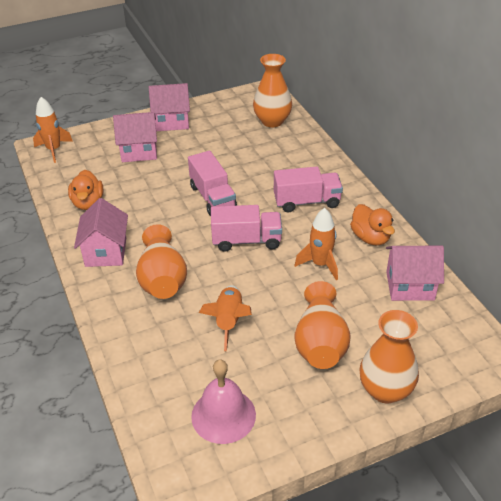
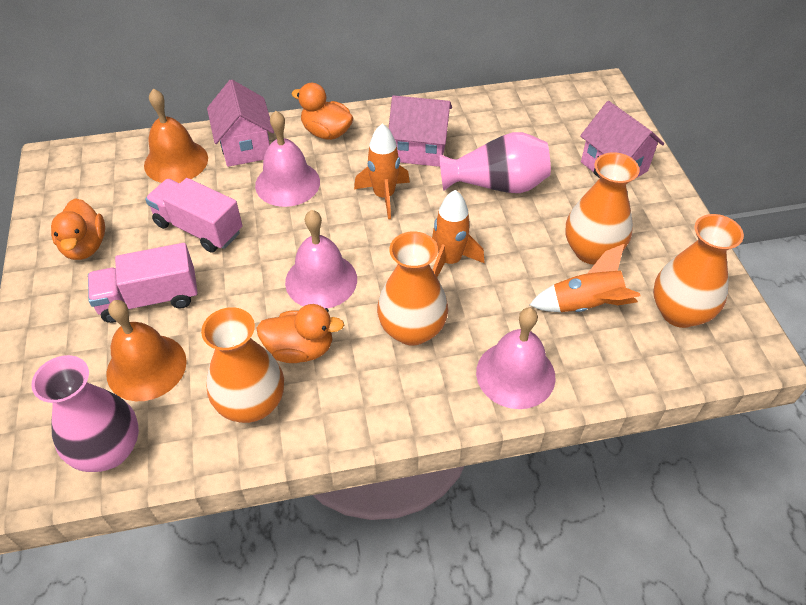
orange bell: none = 0 -> [106,300,187,401] [144,89,208,183] = 2
orange duck: [68,170,103,210] [350,204,395,246] = 2 -> [51,198,105,260] [257,304,344,363] [291,83,353,140] = 3
pink bell: [191,359,256,444] = 1 -> [255,111,320,207] [285,210,357,308] [476,308,555,409] = 3
pink house: [74,198,128,267] [113,112,157,162] [149,83,190,131] [386,246,444,301] = 4 -> [207,80,274,167] [389,95,452,167] [580,101,664,179] = 3
pink truck: [188,151,237,216] [211,205,282,252] [274,167,343,212] = 3 -> [88,243,198,323] [145,178,242,253] = 2
pink vase: none = 0 -> [31,355,139,472] [439,132,551,193] = 2

